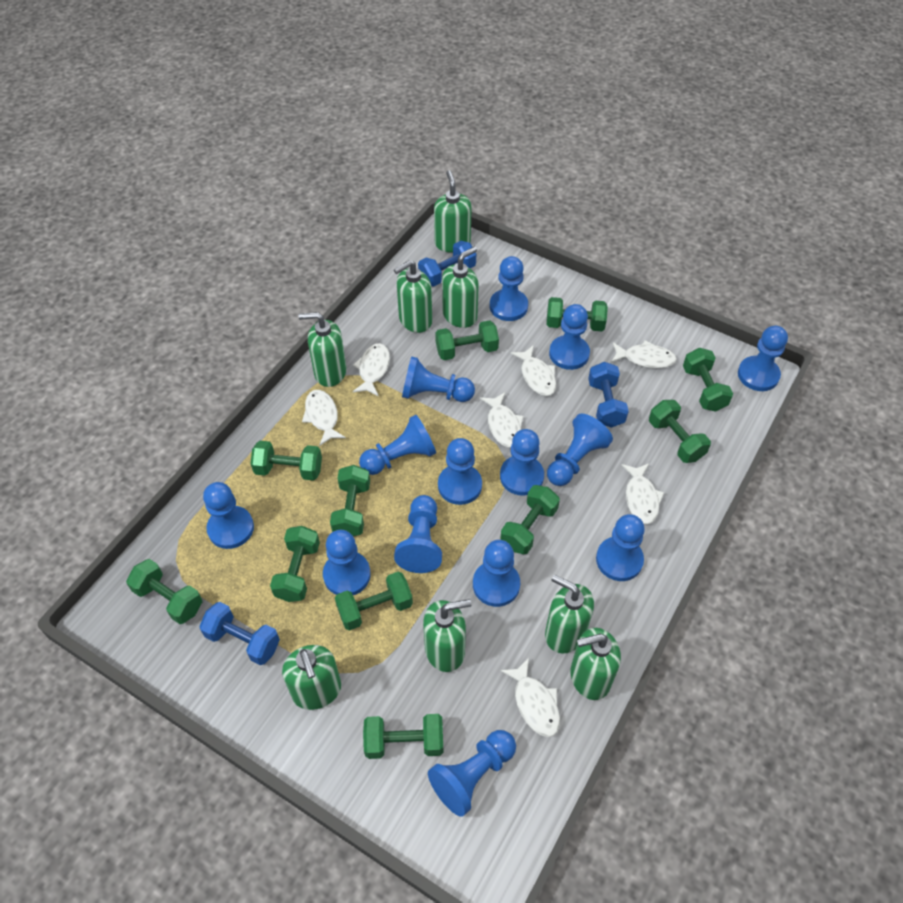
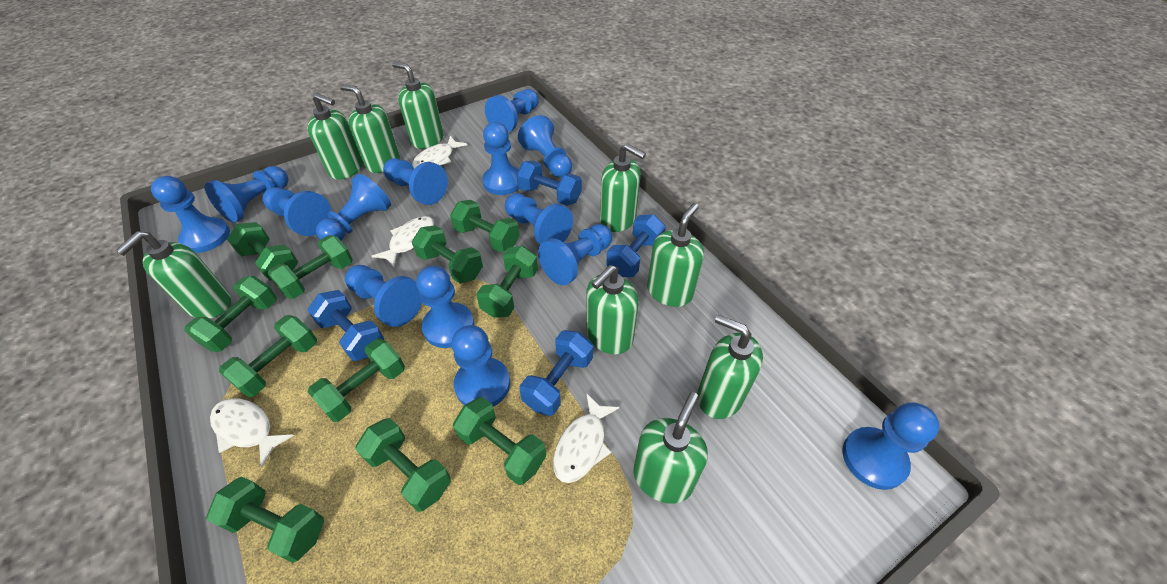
blue dumbbell: [199,602,280,665] [418,241,476,287] [588,362,629,428] = 3 -> [308,290,384,361] [517,161,582,206] [520,330,593,416] [606,214,666,277] = 4
green soap dispenser: [282,645,341,710] [298,312,346,387] [394,260,432,333] [423,599,471,672] [434,170,472,253] [442,246,479,328] [545,575,594,654] [570,628,621,700] = 8 -> [115,231,231,319] [307,93,363,180] [340,84,400,173] [392,62,444,149] [586,265,638,354] [600,143,646,232] [634,392,708,504] [647,203,704,307] [697,315,763,419] = 9
white fish: [302,390,346,446] [353,343,390,396] [480,392,523,447] [501,658,560,737] [510,345,556,396] [611,340,677,368] [622,463,664,524] = 7 -> [210,398,294,467] [372,216,434,268] [412,136,467,169] [553,393,619,483] = 4

